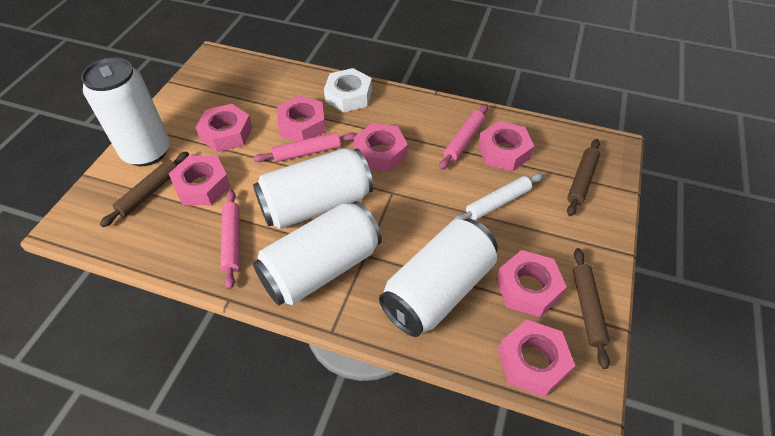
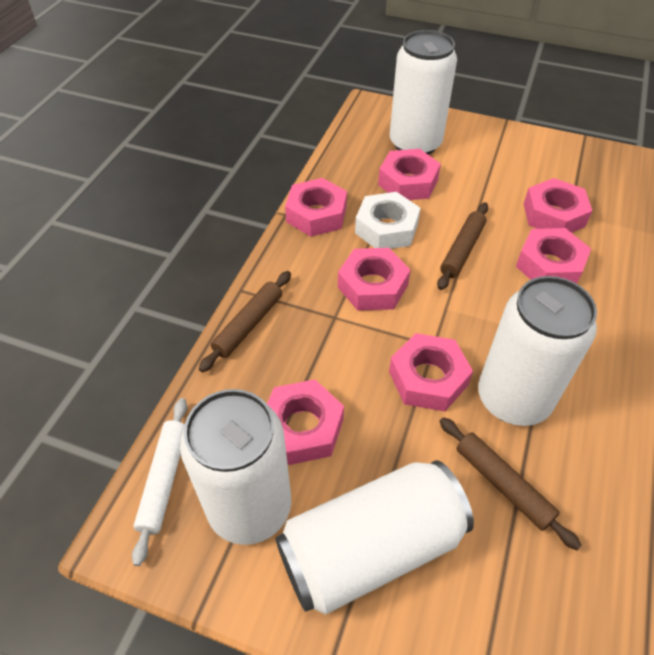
pink rolling pin: [220,189,239,290] [253,132,357,162] [439,104,488,170] = 3 -> none = 0

